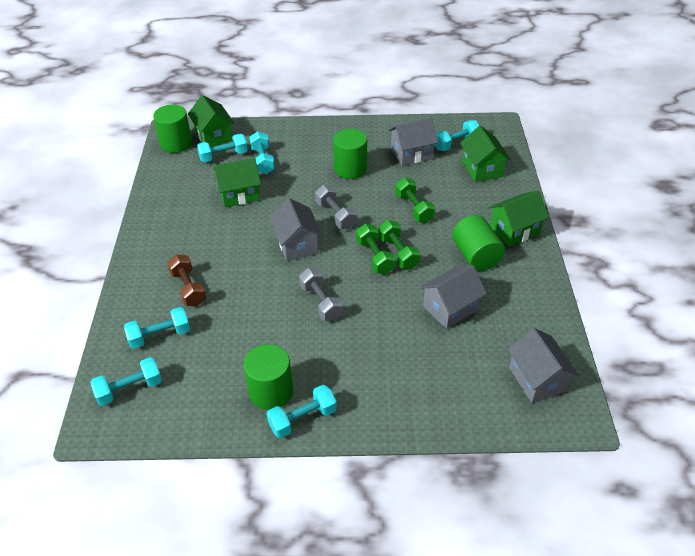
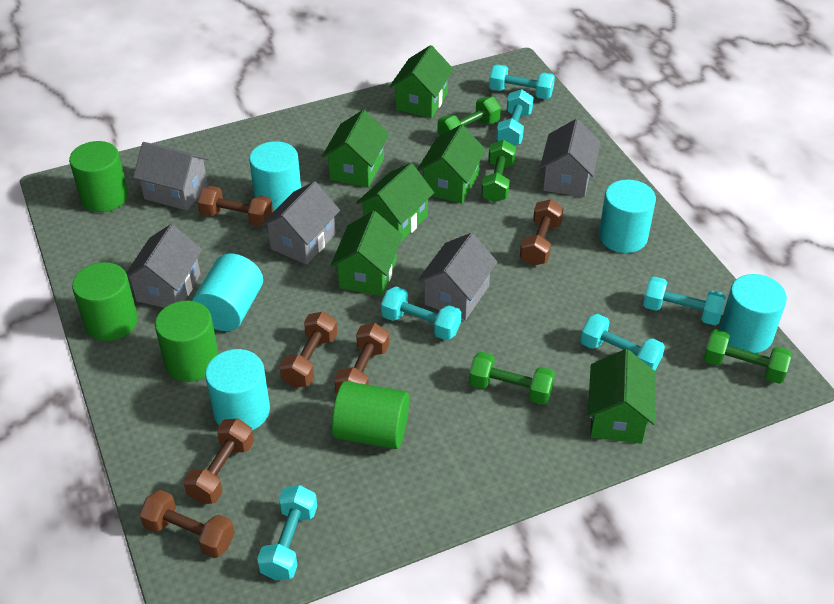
brown dumbbell: [167,254,207,306] = 1 -> [139,490,235,558] [183,419,254,504] [198,186,273,227] [279,311,337,388] [334,323,389,393] [520,199,564,266] = 6
green dumbbell: [356,224,395,274] [378,220,421,269] [395,178,435,223] = 3 -> [438,97,501,136] [469,352,555,405] [481,140,516,203] [704,329,792,384] = 4
green house: [188,95,234,147] [213,158,261,207] [460,126,511,182] [488,191,549,247] = 4 -> [322,110,389,188] [331,211,403,296] [356,163,434,243] [390,45,454,118] [417,125,486,204] [588,349,656,444] = 6
grey dumbbell: [299,268,343,321] [315,185,356,229] = 2 -> none = 0
grey house: [270,198,322,261] [388,118,438,166] [420,265,487,329] [508,328,579,403] = 4 -> [126,224,202,308] [133,142,209,211] [261,181,340,265] [418,233,497,320] [540,119,601,197] = 5
turquoise cylinder: none = 0 -> [192,254,263,331] [205,349,270,430] [249,141,301,212] [599,180,656,253] [719,274,787,353] = 5

